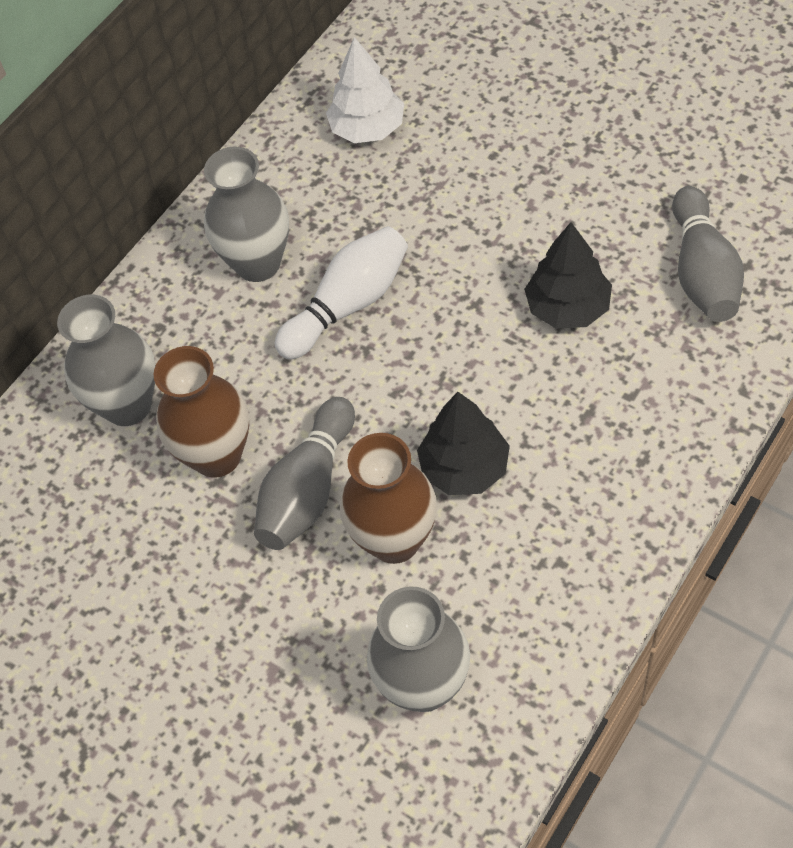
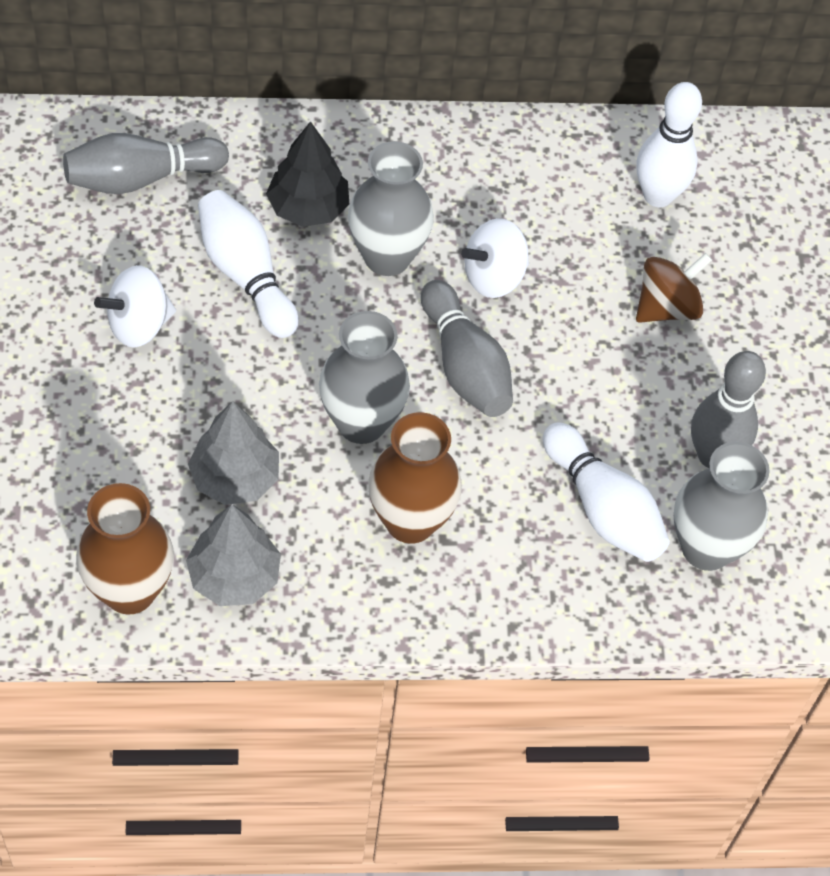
black tree: [417,392,510,495] [524,222,612,328] = 2 -> [266,121,349,227] = 1
brown spinning top: none = 0 -> [636,253,712,323] = 1
grey bowling pin: [254,397,355,550] [672,186,744,322] = 2 -> [63,133,229,194] [421,280,513,417] [691,351,766,468] = 3
grey tree: none = 0 -> [186,504,281,606] [188,401,279,505] = 2
white bowling pin: [275,226,408,359] = 1 -> [198,190,299,338] [543,422,670,562] [636,82,702,207] = 3
white spinning top: none = 0 -> [94,265,176,348] [461,218,529,298] = 2
white tree: [326,37,404,143] = 1 -> none = 0

